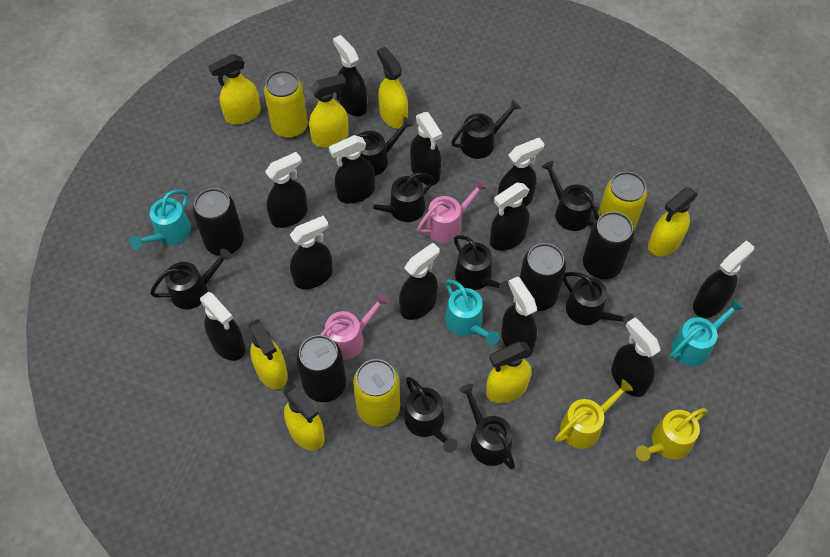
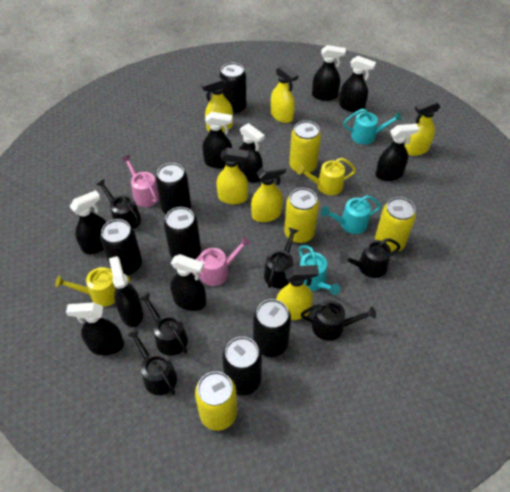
black can: [193,188,244,256] [296,335,346,402] [520,243,566,311] [583,212,634,279] = 4 -> [100,219,142,275] [156,163,191,215] [164,207,201,259] [219,62,246,114] [222,337,262,395] [253,299,291,357] = 6
black spray bottle: [200,292,245,361] [265,152,308,228] [290,216,333,289] [329,135,375,203] [333,35,367,116] [399,243,440,320] [410,112,442,185] [490,183,530,251] [497,138,544,208] [501,277,537,358] [611,318,661,397] [693,240,754,318] = 12 -> [66,302,124,355] [70,190,107,254] [109,256,143,327] [170,254,206,311] [202,112,232,168] [237,123,265,183] [312,45,346,101] [339,56,376,112] [375,124,419,181] = 9
black watering can: [150,248,232,309] [341,117,413,176] [363,172,435,222] [404,377,458,453] [451,99,521,159] [454,235,511,295] [459,384,515,469] [542,161,599,231] [563,272,635,326] = 9 -> [96,179,141,229] [127,329,177,395] [140,293,188,356] [264,227,298,288] [301,300,376,341] [339,238,401,278] = 6
yellow can: [264,70,308,138] [353,359,400,426] [598,172,647,230] = 3 -> [195,371,237,431] [284,188,319,243] [289,121,321,175] [375,197,416,252] = 4
yellow spray bottle: [208,54,261,124] [248,319,288,389] [284,384,325,451] [309,74,349,147] [377,47,408,129] [486,342,531,403] [648,188,698,256] = 7 -> [201,77,233,132] [217,147,249,204] [251,164,286,222] [271,65,298,123] [276,265,319,320] [405,99,441,156] = 6

